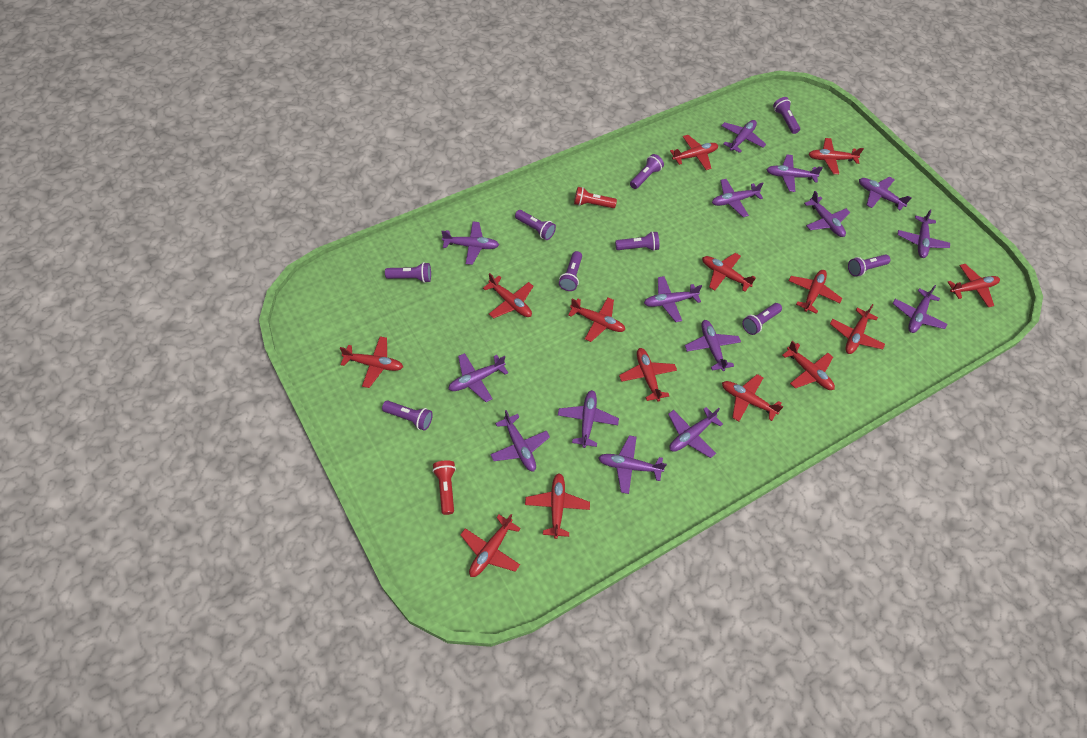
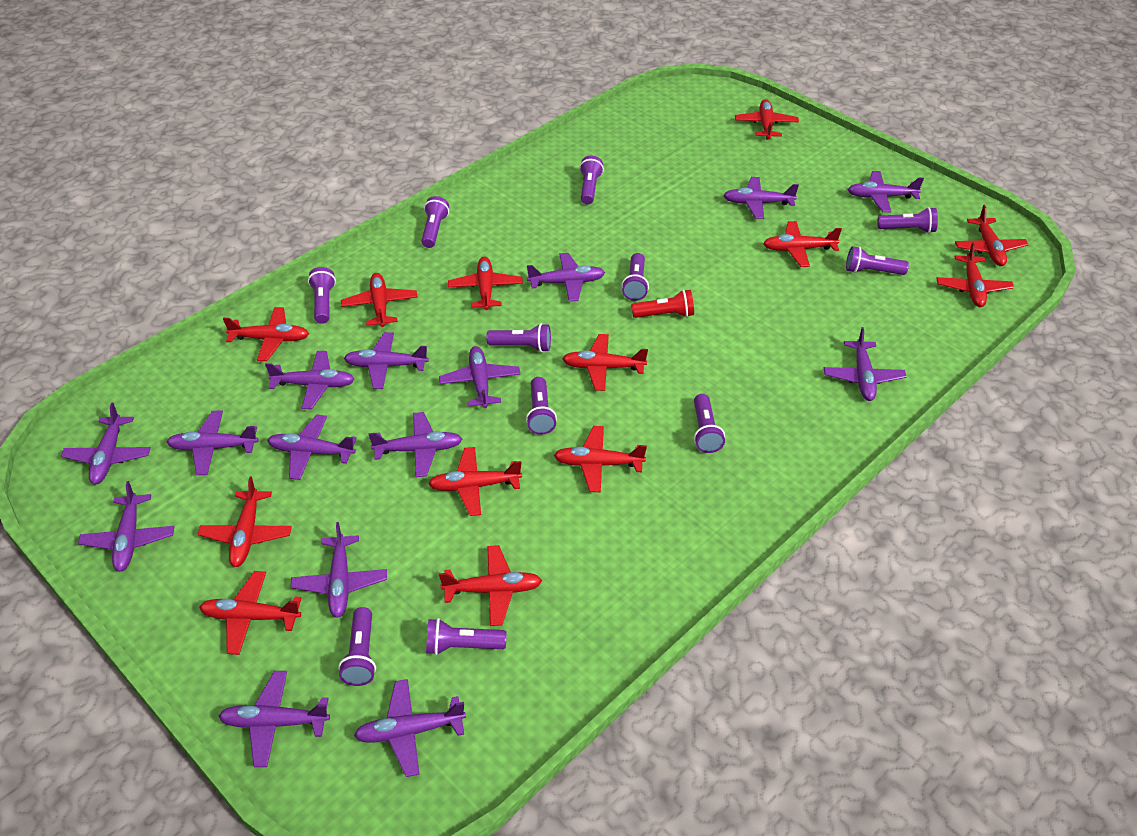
purple flashlight: [382,401,433,431] [385,262,431,283] [515,210,556,240] [559,251,582,291] [615,231,659,251] [630,154,664,189] [742,303,782,335] [773,97,800,134] [848,254,890,277] = 9 -> [308,267,336,324] [338,607,376,686] [421,196,449,248] [426,618,507,655] [486,323,551,352] [526,377,557,435] [579,156,604,204] [621,253,649,301] [694,394,725,453] [846,246,909,275] [877,207,938,233] = 11
red flashlight: [432,460,456,515] [574,187,617,208] = 2 -> [631,290,694,318] = 1
red plane: [340,336,403,388] [460,514,521,577] [483,273,534,318] [525,473,590,539] [568,297,625,342] [619,348,677,402] [670,135,718,170] [702,253,756,292] [722,374,783,421] [782,341,835,390] [789,270,842,314] [809,138,864,174] [830,304,885,354] [948,264,1000,307] = 14 -> [198,477,292,567] [199,571,301,655] [223,307,309,361] [341,273,417,327] [428,447,522,516] [439,545,542,626] [448,256,523,310] [554,426,647,492] [562,334,648,391] [735,99,799,140] [763,221,842,267] [936,242,1014,307] [955,205,1029,266] = 13

